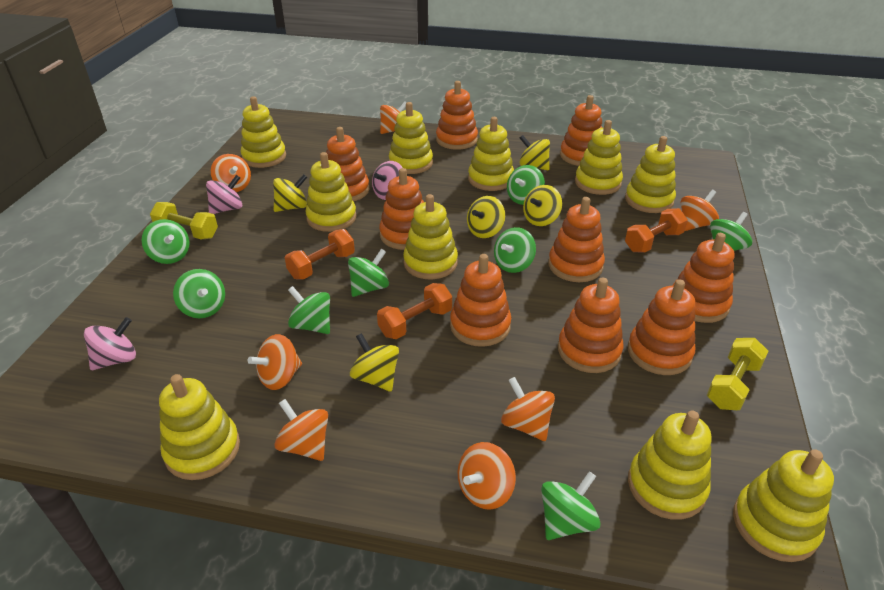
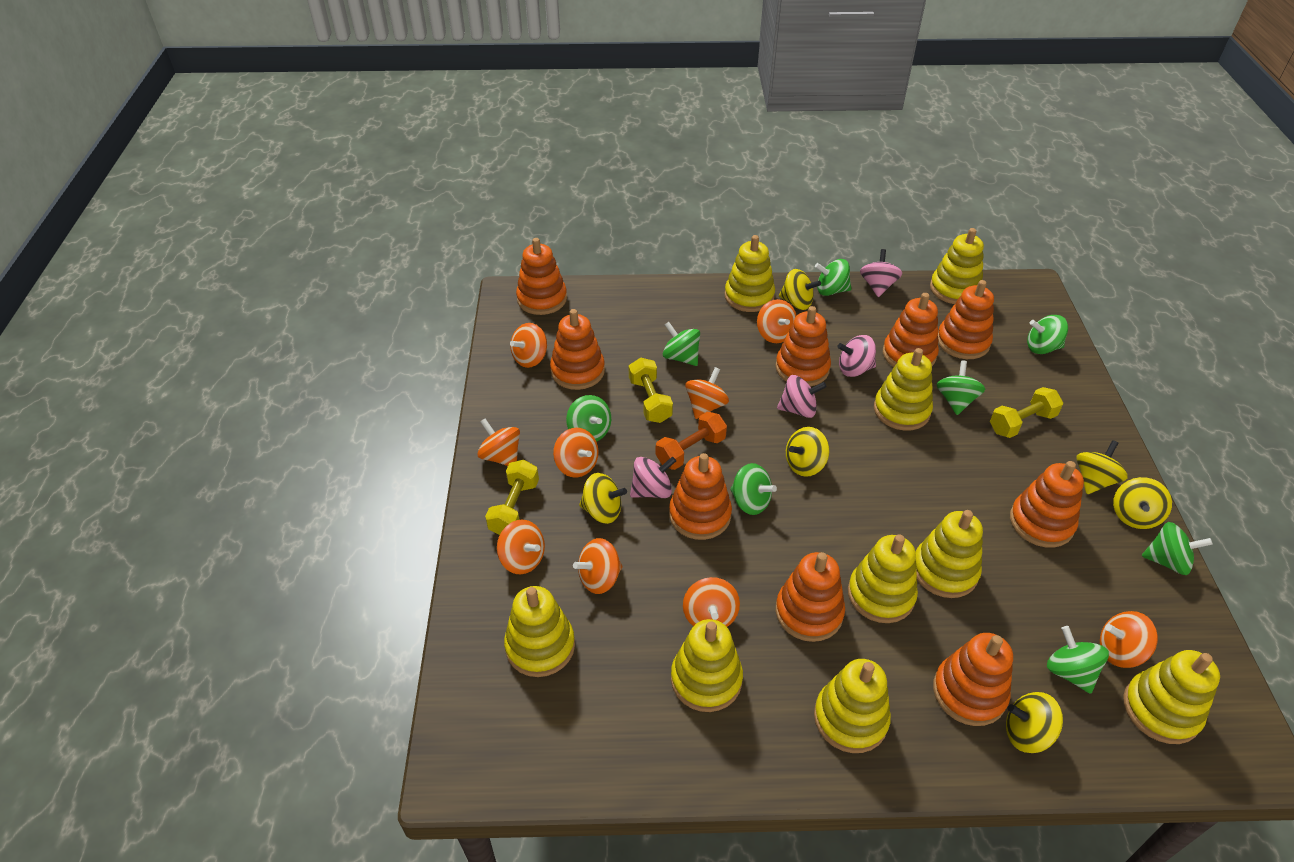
orange dumbbell: [285,229,355,279] [377,283,452,339] [625,208,688,253] = 3 -> [656,412,727,470] = 1
orange spinning top: [211,154,251,192] [248,334,302,390] [274,399,328,461] [380,102,407,134] [458,442,516,510] [501,377,555,441] [681,190,719,231] = 7 -> [477,418,520,466] [497,520,545,574] [510,323,547,368] [553,428,599,478] [573,538,623,594] [683,577,740,627] [685,367,729,419] [757,299,797,343] [1100,611,1158,668] = 9
pink spinning top: [84,317,136,370] [206,175,242,214] [372,161,403,200] = 3 -> [630,457,676,498] [777,375,827,418] [838,335,876,377] [860,249,902,297] = 4
yellow dumbbell: [150,202,218,239] [707,338,769,410] = 2 -> [485,460,539,535] [629,358,673,423] [990,387,1063,438] = 3
yellow spinning top: [273,174,307,212] [350,333,399,392] [467,196,505,238] [519,135,550,170] [523,185,562,226] = 5 -> [579,473,627,524] [779,269,821,310] [786,427,829,477] [1006,692,1063,753] [1076,440,1128,494] [1113,477,1172,529] = 6
yellow stacking toy: [159,374,240,480] [241,96,286,168] [305,152,357,232] [389,102,433,174] [403,194,458,279] [468,117,514,191] [575,120,623,195] [625,136,676,213] [628,410,711,520] [733,449,834,562] = 10 -> [504,586,575,677] [671,619,743,712] [725,235,775,312] [814,659,891,753] [848,534,918,623] [874,348,933,431] [915,510,983,598] [930,228,984,304] [1123,650,1220,744] = 9

